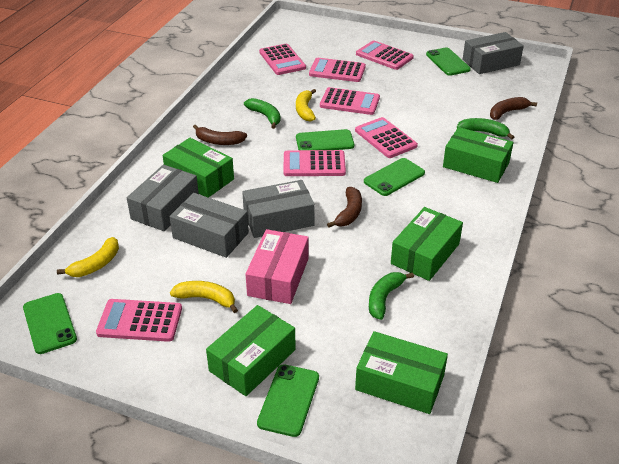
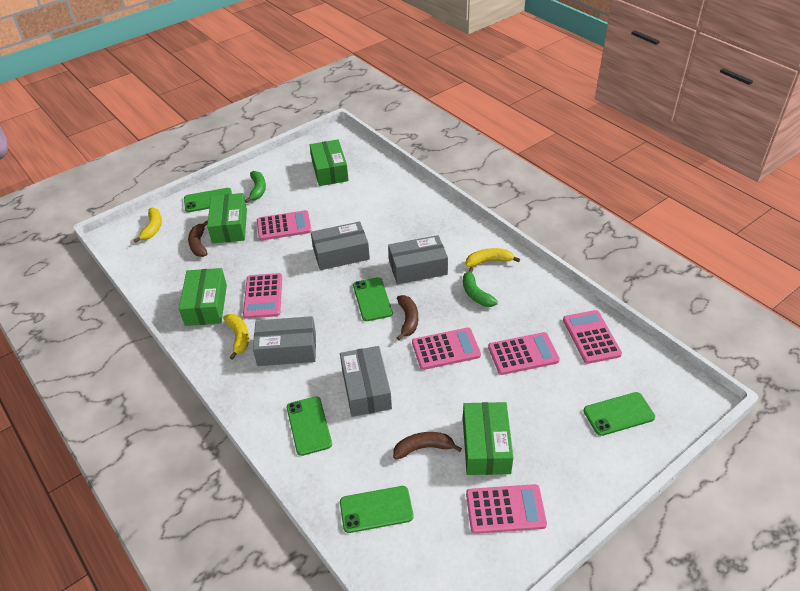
green banana: [244,98,281,129] [369,272,414,320] [457,118,514,140] = 3 -> [245,171,266,203] [463,267,498,307] = 2
green box: [162,138,234,198] [206,305,296,396] [355,331,448,414] [391,207,463,281] [443,127,513,183] = 5 -> [179,268,227,326] [207,193,247,243] [310,140,349,186] [463,402,513,475] = 4
pink box: [246,229,309,304] = 1 -> none = 0
pink calculator: [96,299,182,342] [259,44,306,75] [283,150,346,176] [309,58,366,82] [320,87,380,115] [355,117,418,158] [356,40,414,70] = 7 -> [243,273,282,319] [257,210,312,241] [412,328,481,370] [466,484,547,534] [488,332,560,375] [563,310,622,364] = 6

